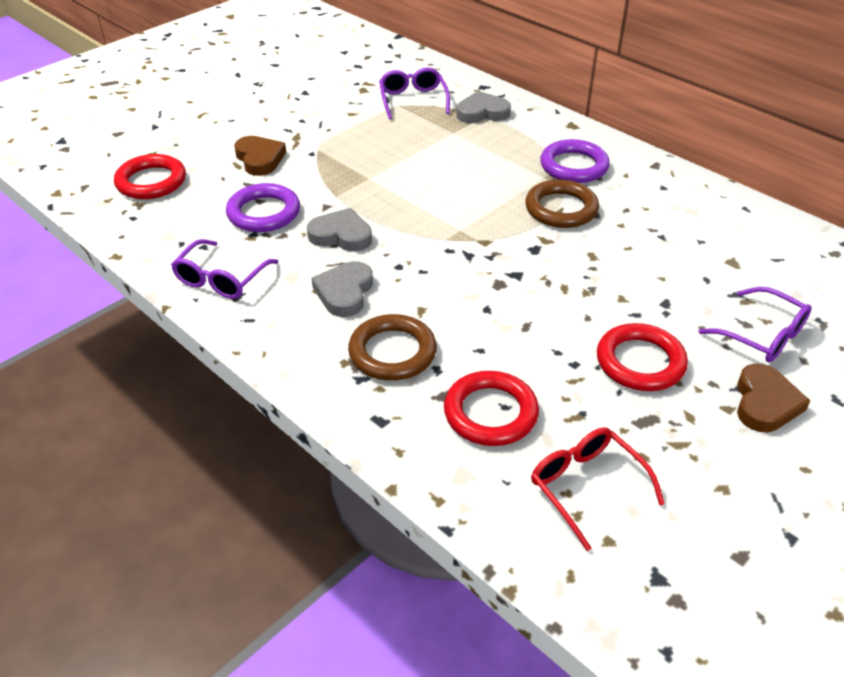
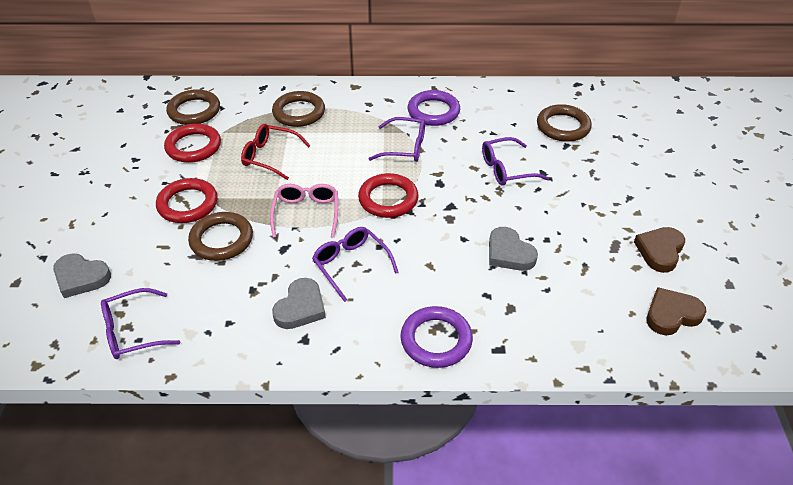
brown ring: [348,314,437,381] [525,179,599,228] = 2 -> [166,89,220,125] [188,212,253,261] [272,91,325,127] [537,104,592,142] = 4
pink glasses: none = 0 -> [270,184,338,238] = 1
purple glasses: [171,239,278,299] [379,68,450,119] [698,287,812,362] = 3 -> [101,288,180,359] [312,227,399,302] [369,117,425,162] [482,137,549,185] = 4

